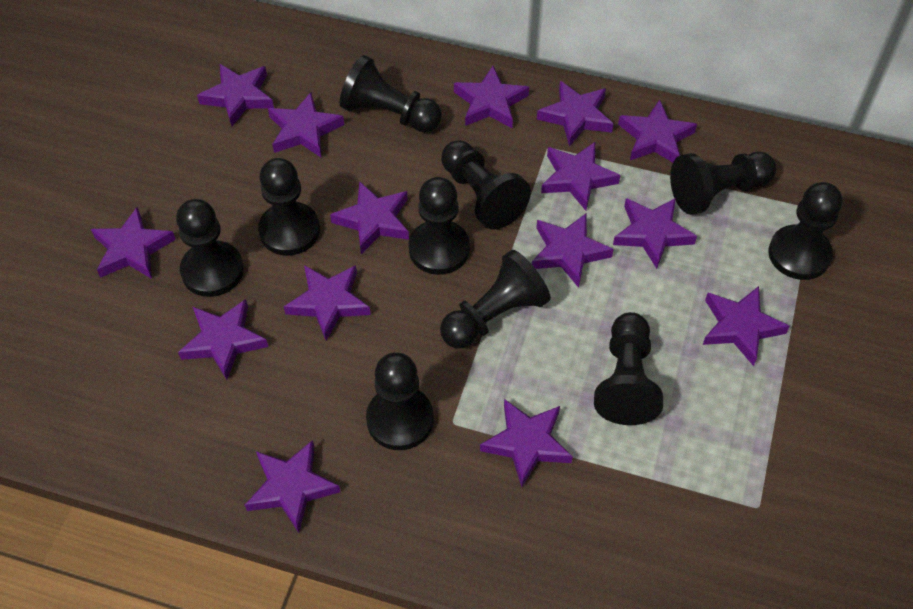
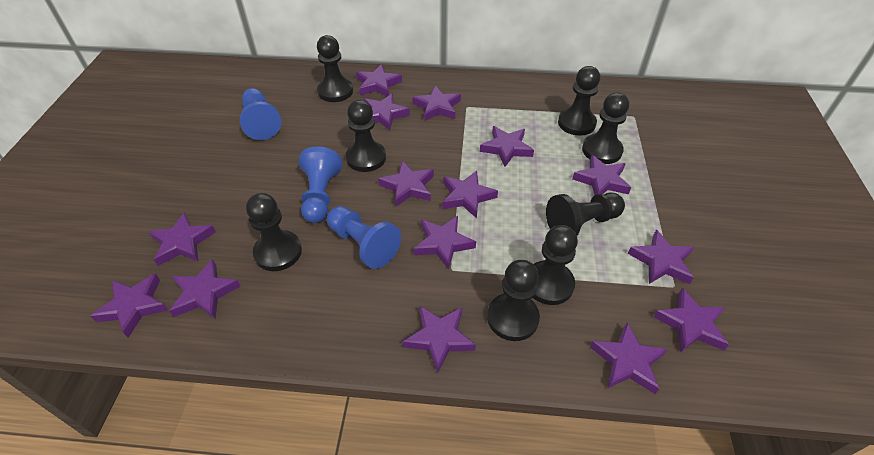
black pawn: [176,199,244,297] [258,158,320,256] [340,55,442,133] [366,352,434,450] [409,177,470,275] [440,250,551,348] [441,140,531,230] [594,312,663,425] [670,152,776,215] [768,182,842,280] = 10 -> [246,193,302,271] [317,35,353,102] [346,100,386,172] [487,260,540,341] [533,225,578,305] [546,192,625,235] [558,66,600,136] [582,92,629,164] = 8
blue pawn: none = 0 -> [240,88,281,140] [299,146,342,223] [327,206,401,269] = 3

